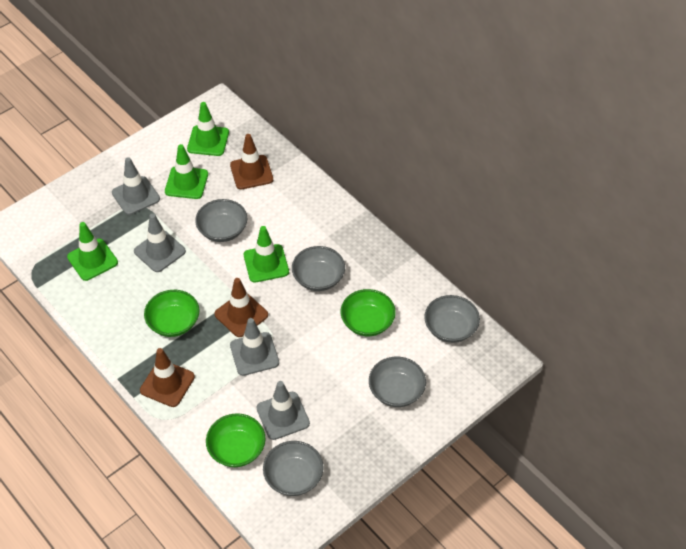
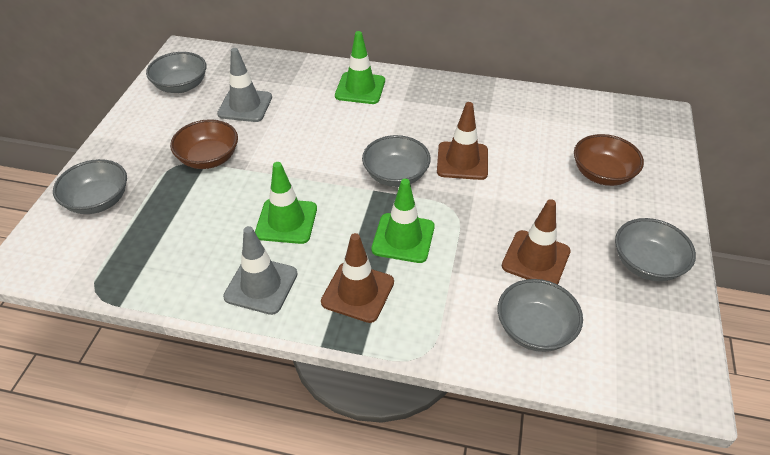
brown bowl: none = 0 -> [170,119,238,169] [574,134,644,186] = 2
green bowl: [144,290,199,337] [206,413,265,467] [340,289,396,336] = 3 -> none = 0
green traffic cone: [67,222,118,281] [165,144,208,199] [187,102,229,156] [244,226,289,283] = 4 -> [255,162,317,244] [335,31,385,104] [372,179,435,263] = 3
grey traffic cone: [112,157,160,215] [134,214,186,272] [230,318,279,376] [256,381,310,440] = 4 -> [217,48,272,122] [223,226,297,315] = 2

